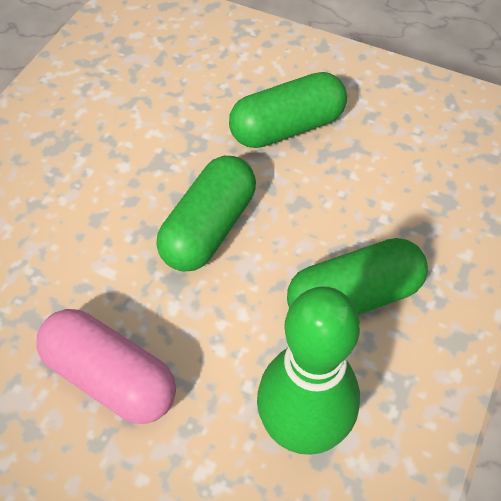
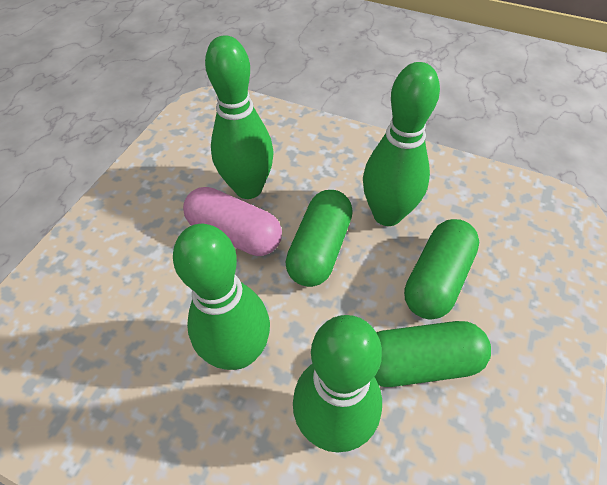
green bowling pin: [257,286,360,455] = 1 -> [173,224,270,370] [205,35,274,199] [293,315,382,452] [363,62,440,226] = 4

